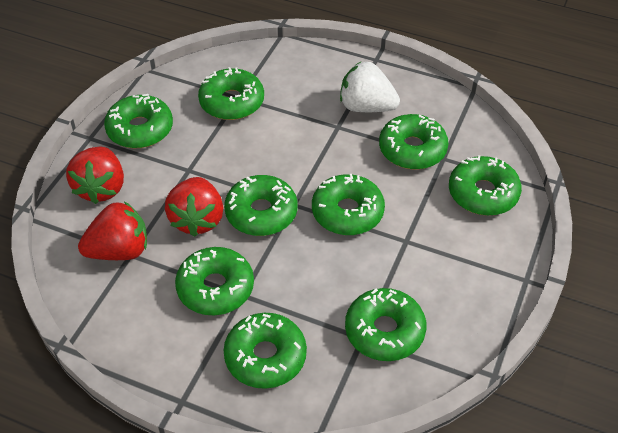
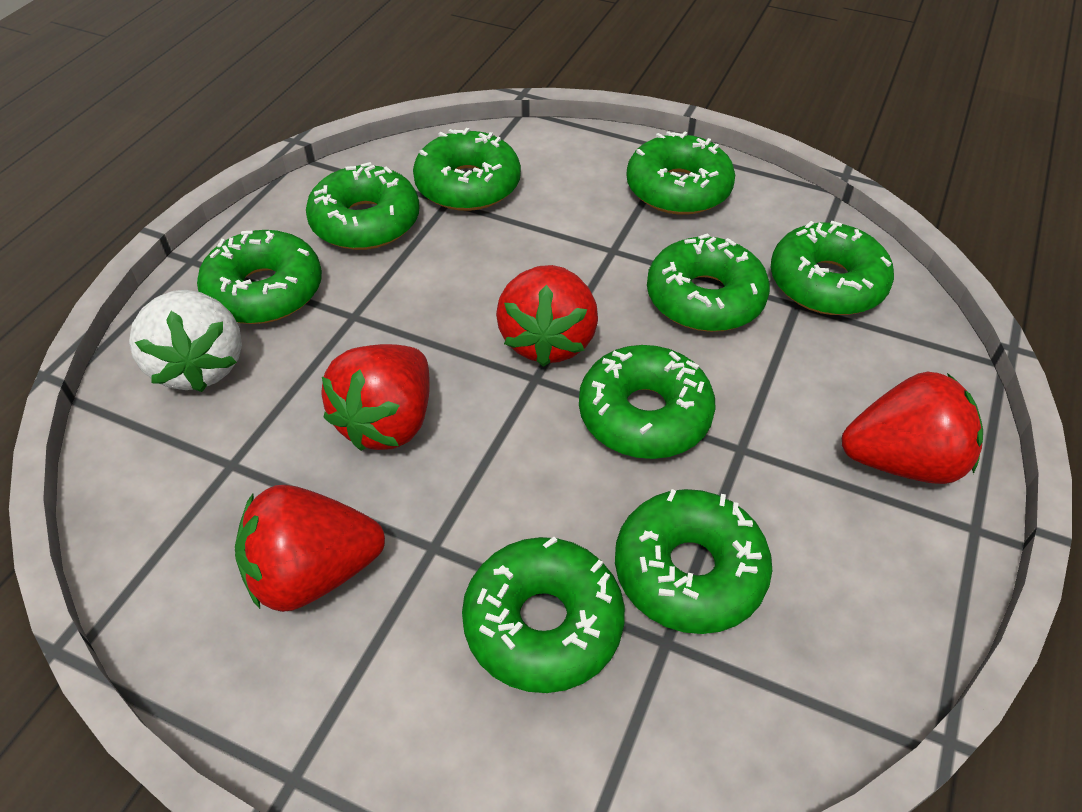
red strawberry: [66,147,124,204] [78,201,147,260] [165,177,223,237] = 3 -> [235,485,385,612] [322,344,430,451] [496,265,598,367] [842,372,983,484] = 4

